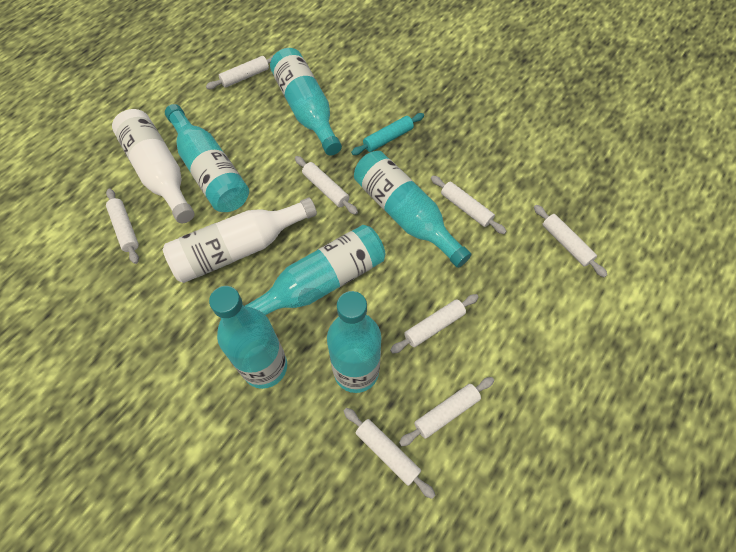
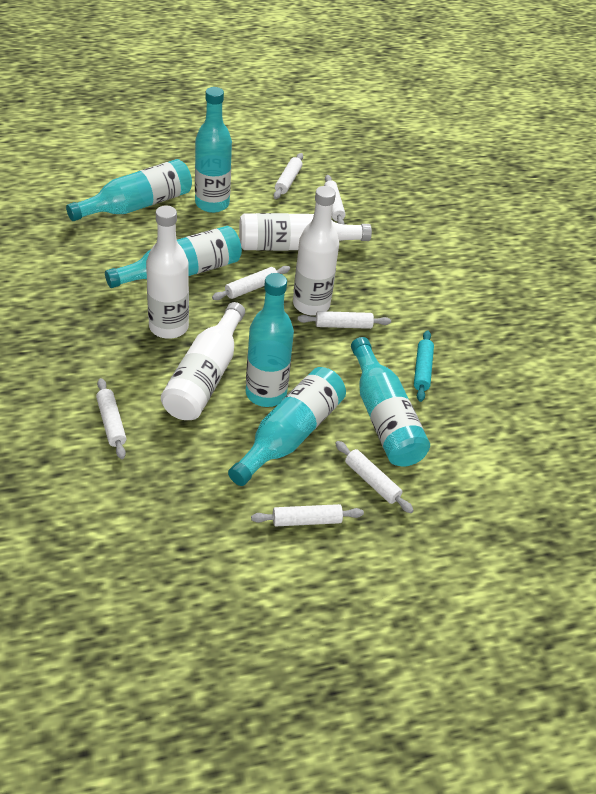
white bottle: [112,109,195,223] [163,198,317,283] = 2 -> [146,205,189,339] [161,302,245,420] [239,213,372,251] [293,186,339,315] = 4
white rolling pin: [106,189,139,264] [206,55,274,89] [295,156,358,215] [344,408,435,499] [390,294,478,354] [399,377,494,446] [431,176,507,234] [534,205,607,277] = 8 -> [96,378,126,459] [212,266,290,300] [251,504,364,526] [273,153,303,199] [298,311,391,329] [324,175,346,224] [335,441,414,513] = 7

